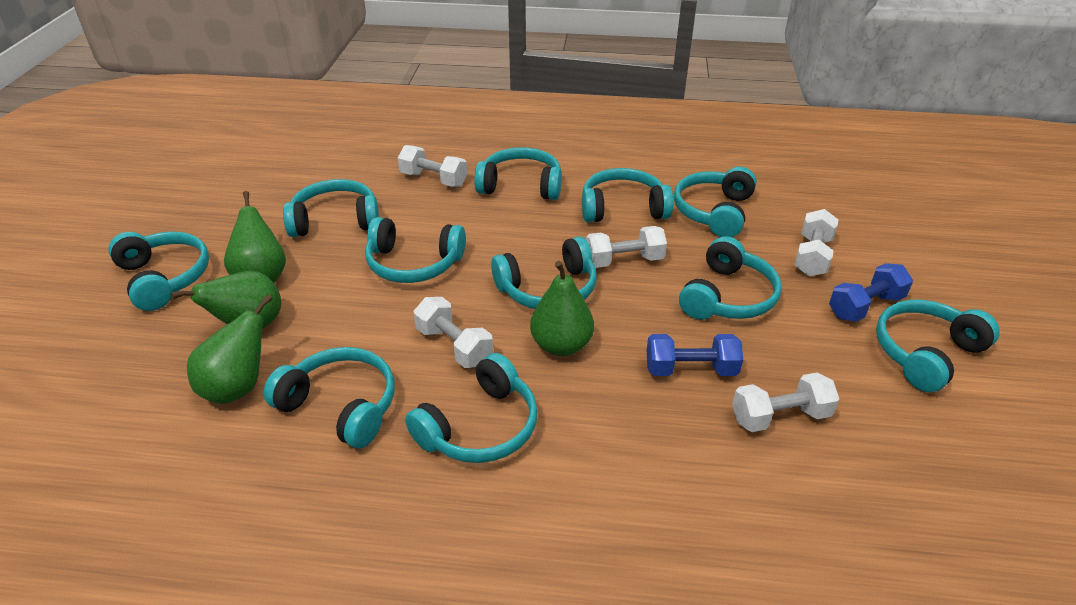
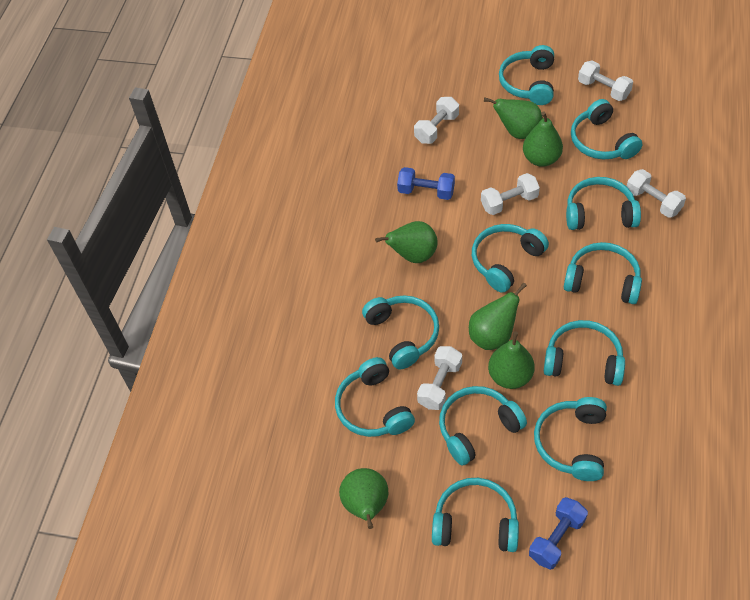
green pear: [171,271,281,329] [187,294,273,404] [224,191,286,283] [530,261,594,356] = 4 -> [339,468,388,529] [375,221,438,263] [469,282,527,350] [484,98,543,139] [488,331,535,389] [523,111,563,167] = 6

